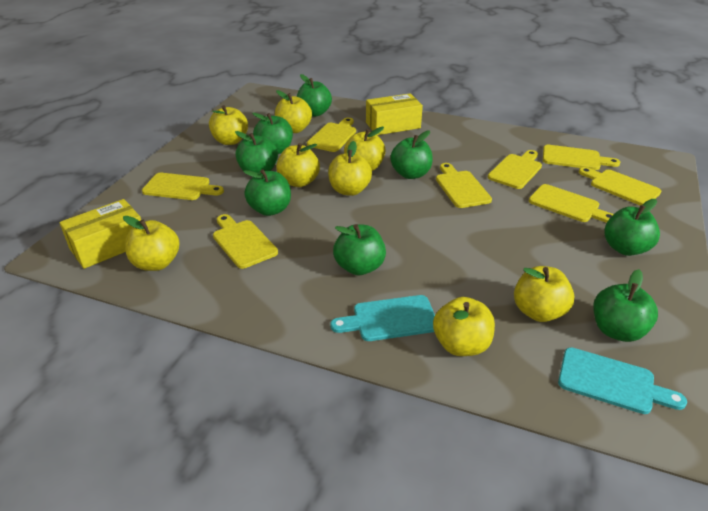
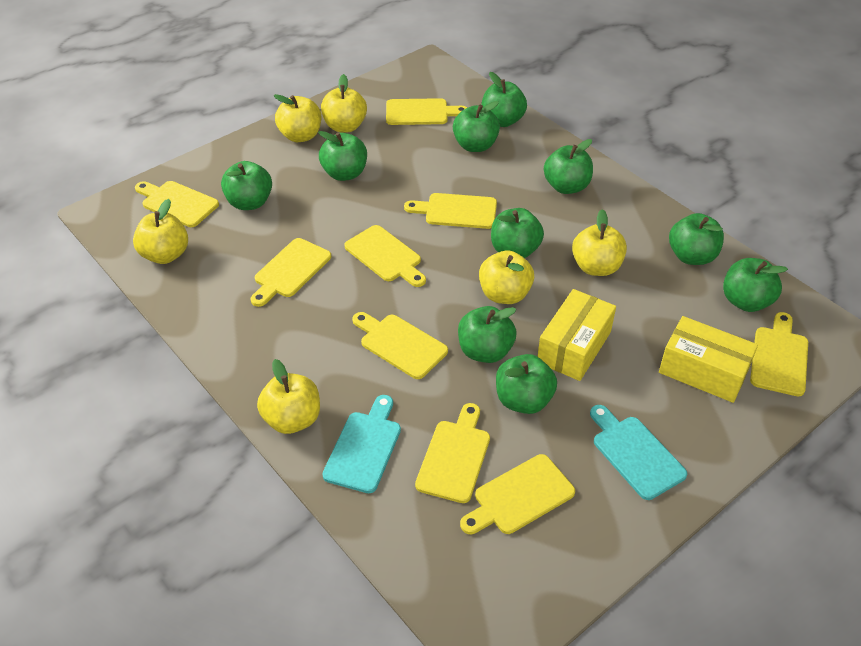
green apple: [235,131,278,173] [243,169,291,216] [252,112,293,154] [297,74,332,117] [333,224,386,275] [390,130,433,179] [593,269,658,342] [604,199,660,256] = 8 -> [221,161,272,210] [318,131,367,181] [453,101,500,152] [458,306,516,363] [481,72,527,127] [491,208,544,258] [496,354,557,414] [544,139,593,194] [669,213,724,265] [723,258,788,312] = 10
yellow apple: [123,216,180,271] [209,105,248,145] [275,90,312,133] [276,143,320,187] [328,141,372,196] [344,127,386,171] [433,297,495,356] [514,266,574,322] = 8 -> [133,199,188,264] [257,359,320,434] [274,94,321,142] [321,74,367,133] [479,250,534,304] [572,209,627,276] = 6
yellow cutting board: [142,173,224,200] [213,214,278,269] [307,118,356,152] [436,163,492,208] [488,150,542,189] [529,184,613,223] [543,145,620,170] [579,167,661,206] = 8 -> [135,181,219,227] [250,238,331,307] [344,225,426,287] [352,312,448,379] [386,98,467,125] [404,193,497,229] [415,403,490,503] [460,454,575,534] [750,312,808,396] = 9

